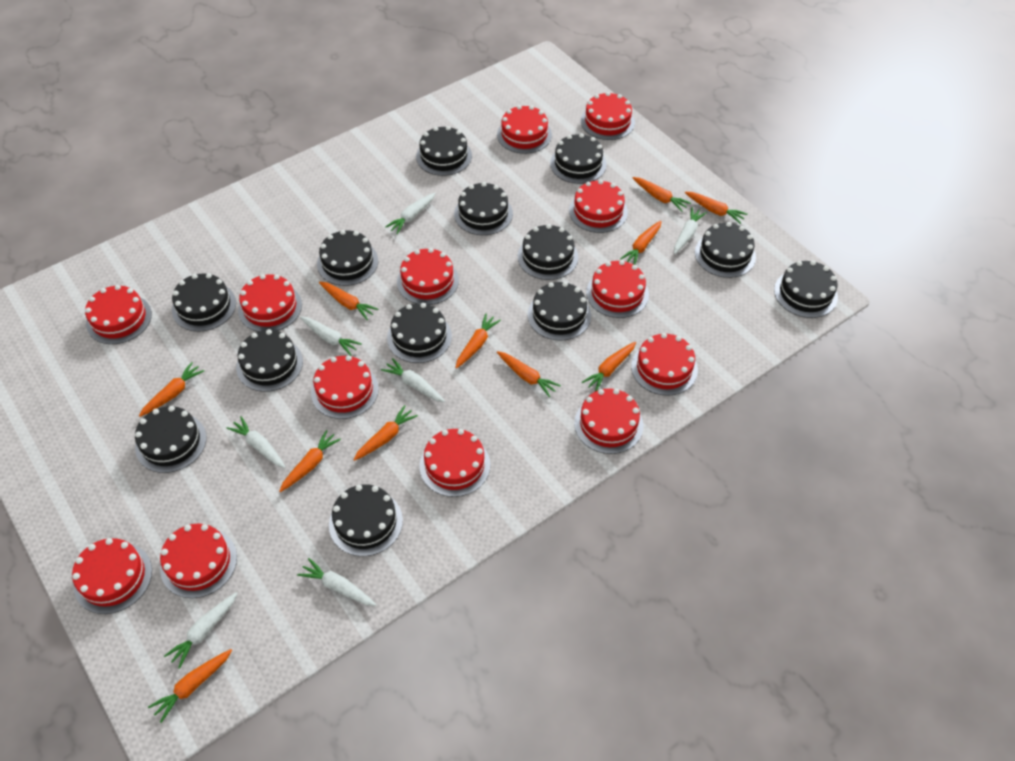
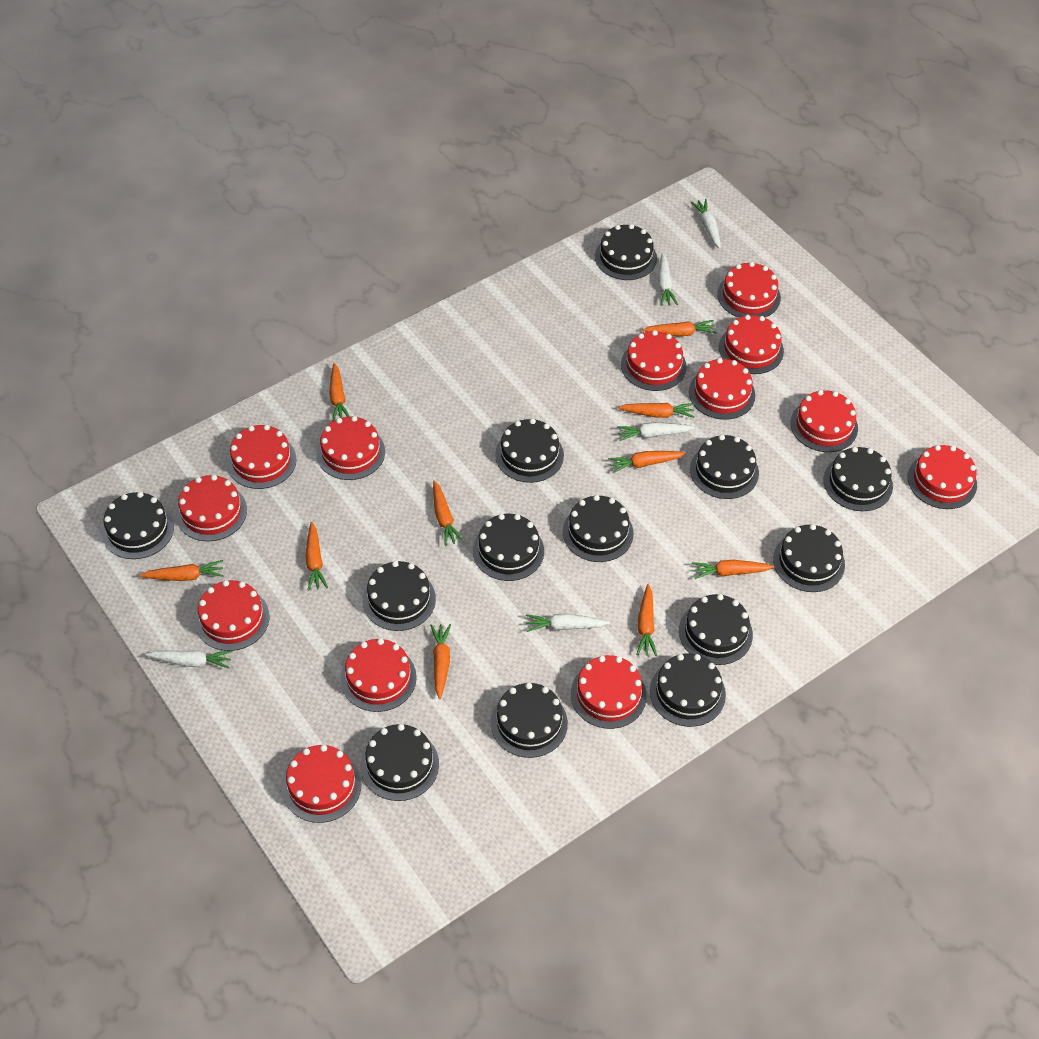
orange carrot: [139,362,204,417] [148,649,232,723] [279,430,341,492] [319,281,378,320] [353,405,418,461] [455,314,501,369] [497,351,561,398] [582,342,636,391] [620,221,662,265] [633,177,691,212] [685,192,748,224] = 11 -> [139,560,224,581] [305,522,328,591] [329,363,350,422] [430,624,451,699] [433,480,464,546] [608,451,686,473] [618,403,695,418] [636,584,657,656] [642,320,716,336] [692,560,774,579] = 10
white carrot: [164,592,238,669] [226,416,286,468] [297,558,377,606] [300,316,362,356] [381,358,445,402] [385,193,436,234] [674,207,707,254] = 7 -> [145,650,232,669] [526,614,610,632] [617,422,694,441] [658,253,678,306] [691,199,721,249] = 5

